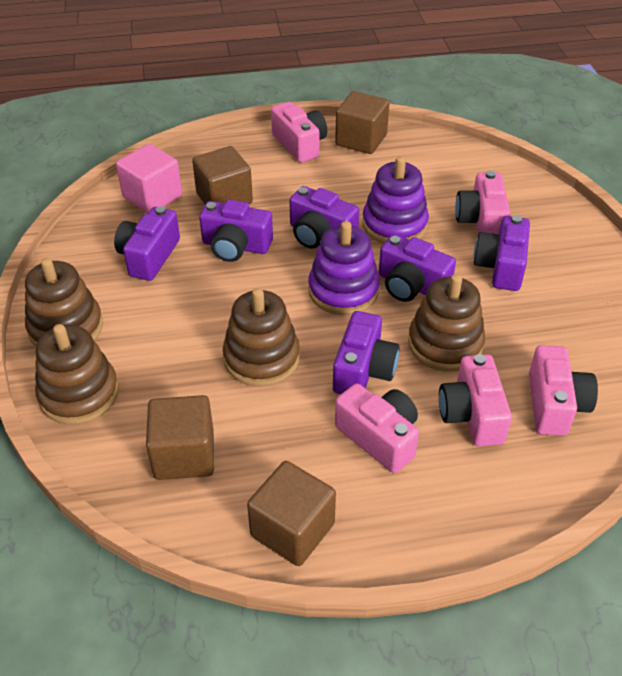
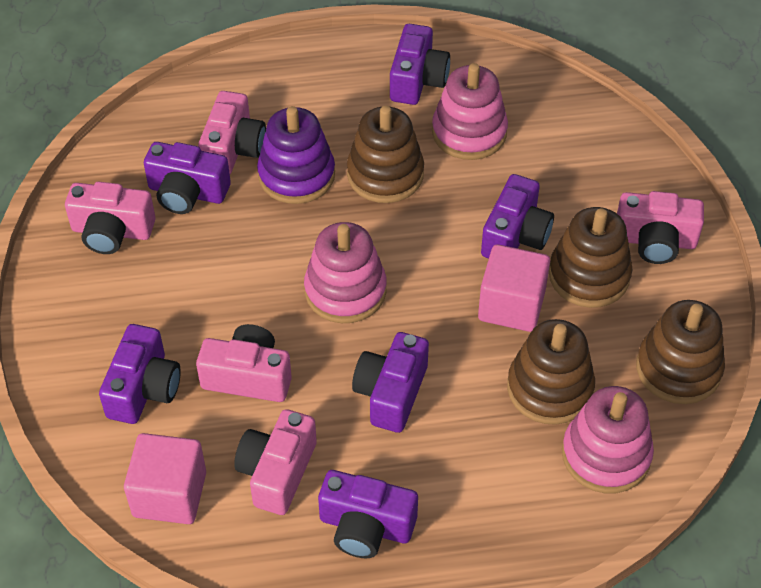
brown cube: [146,395,214,480] [192,146,253,204] [247,461,336,566] [335,91,389,154] = 4 -> none = 0
pink cube: [116,144,182,213] = 1 -> [124,433,206,524] [478,244,550,332] = 2
pink stacking toy: none = 0 -> [304,222,387,323] [432,63,508,160] [562,386,654,493] = 3
purple stacking toy: [308,221,380,315] [362,156,429,244] = 2 -> [257,106,335,204] = 1

